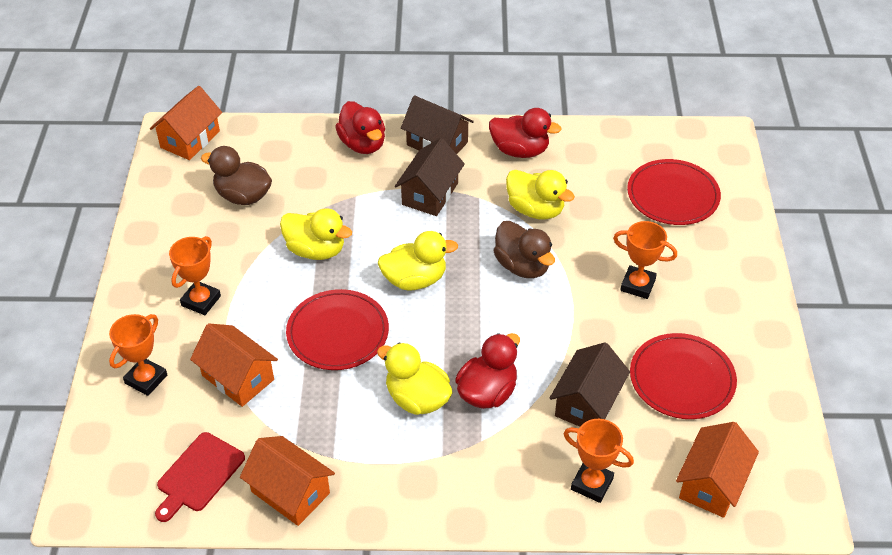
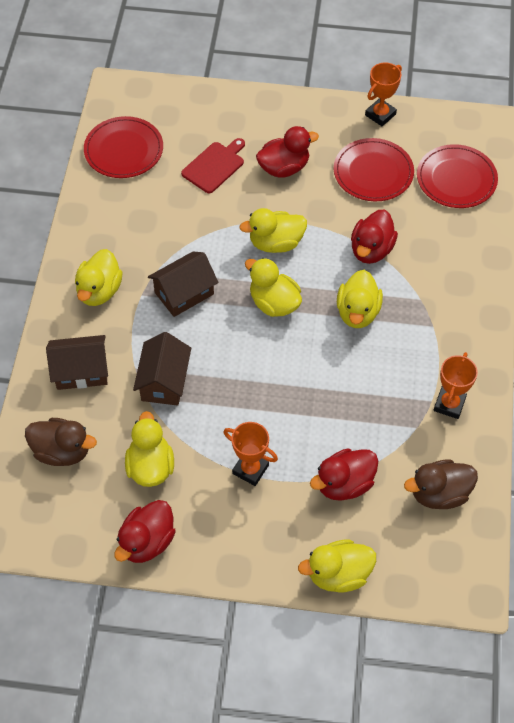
orange house: [150,86,222,160] [190,323,278,407] [240,436,335,526] [676,422,759,518] = 4 -> none = 0
orange trophy: [109,314,167,396] [169,236,221,315] [563,419,634,503] [613,221,677,299] = 4 -> [223,422,278,486] [365,62,402,126] [434,352,478,419] = 3
red duck: [335,101,385,154] [455,333,520,409] [489,108,562,158] = 3 -> [115,500,176,563] [256,126,319,178] [310,448,378,501] [351,210,398,264] = 4
yellow duck: [280,208,352,260] [377,343,453,415] [378,231,458,291] [506,170,575,219] = 4 -> [75,249,123,306] [125,411,174,487] [239,208,307,253] [245,258,302,317] [298,540,376,592] [337,270,383,328] = 6

